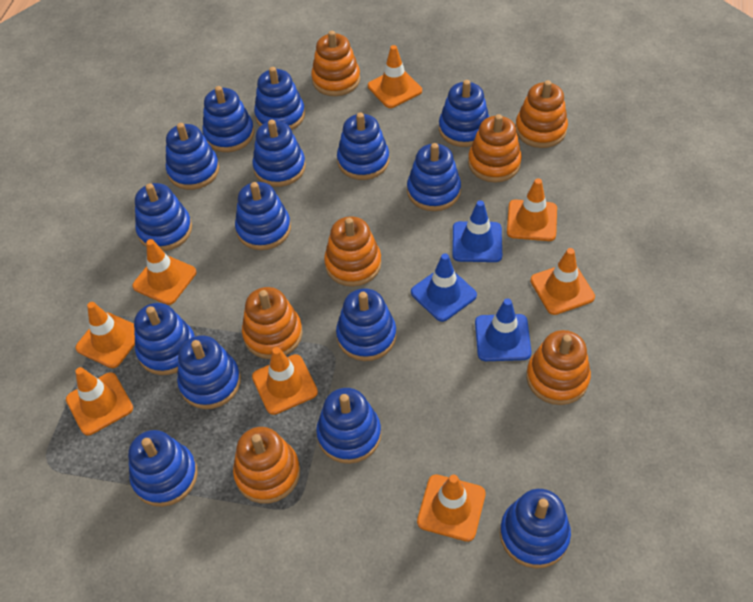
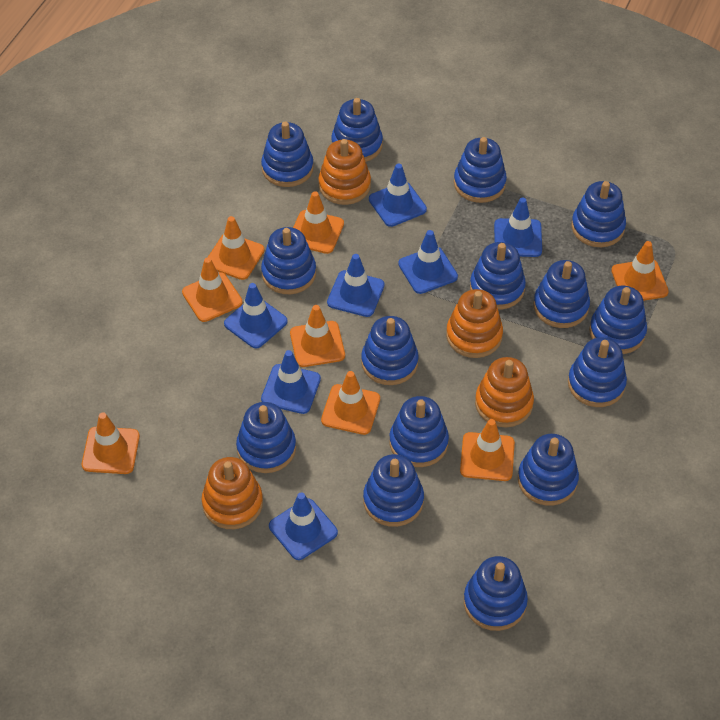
blue traffic cone: [411,253,477,322] [452,200,502,262] [475,298,531,361] = 3 -> [224,283,288,349] [261,350,321,414] [269,492,338,560] [327,254,385,317] [369,164,427,227] [398,230,458,294] [494,197,542,257] = 7
orange stacking toy: [233,427,300,503] [242,287,303,359] [311,31,360,96] [324,216,382,287] [468,114,522,183] [515,80,568,148] [526,330,591,405] = 7 -> [202,457,263,529] [318,139,371,205] [446,289,503,358] [475,357,534,427] = 4

